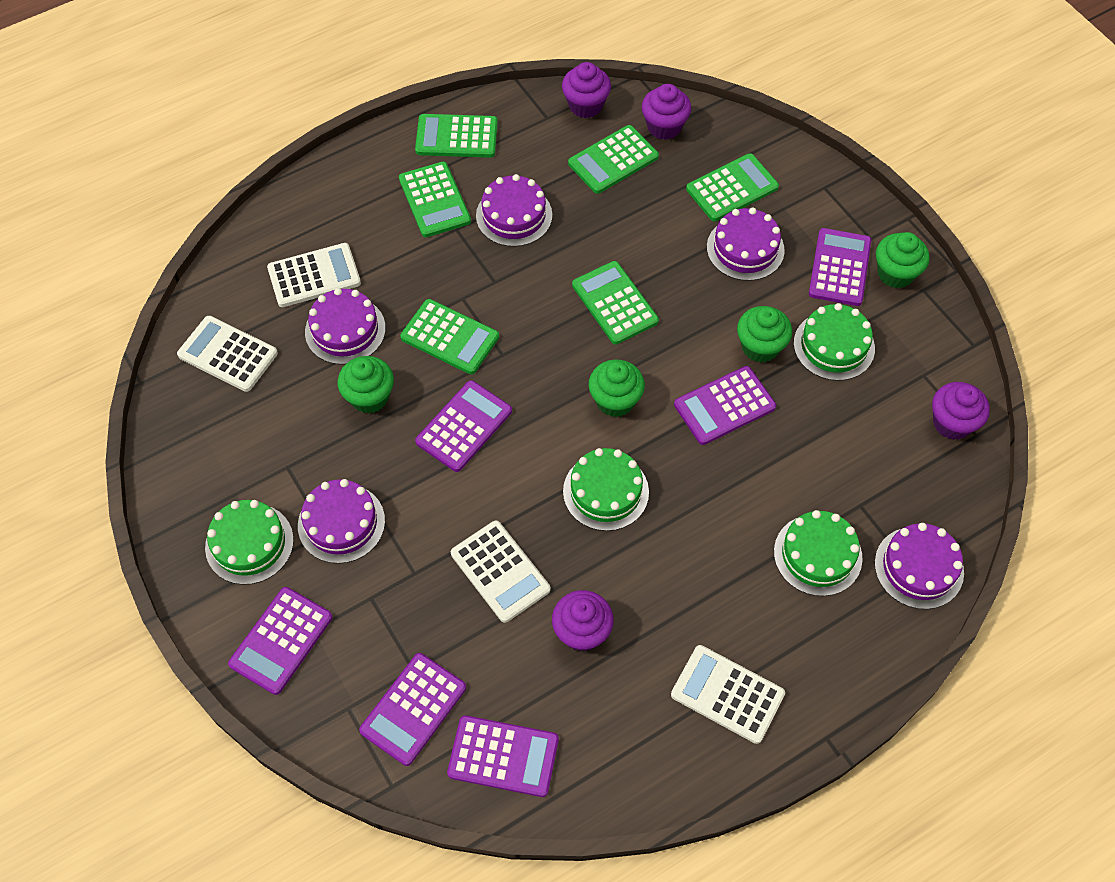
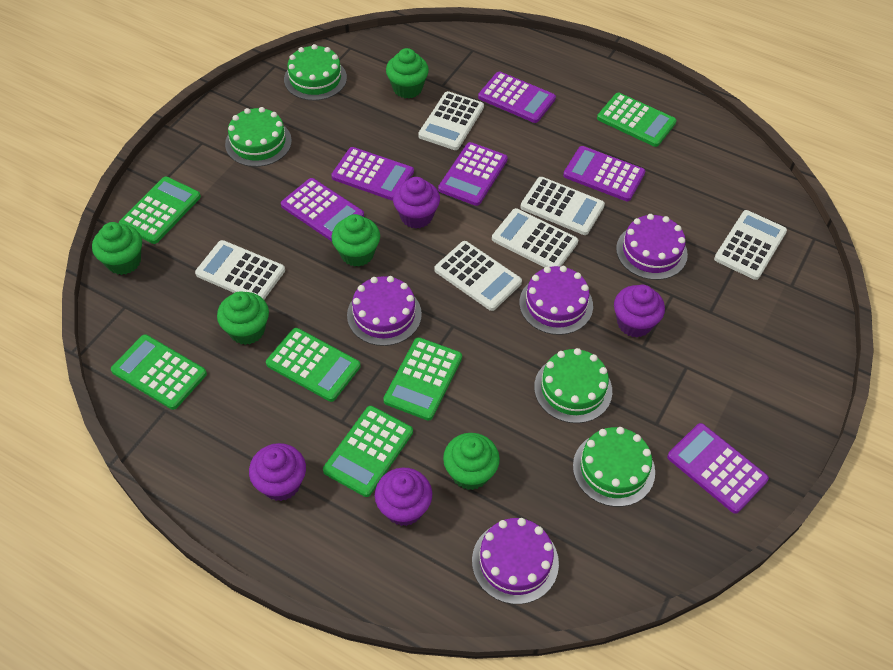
green cupcake: [338,356,394,414] [589,360,645,417] [737,306,792,363] [876,232,930,288] = 4 -> [92,222,142,275] [217,291,269,345] [331,214,380,267] [386,48,429,99] [443,433,500,490] = 5
purple cake: [298,479,385,564] [305,288,386,365] [476,174,552,247] [707,207,785,281] [875,523,964,609] = 5 -> [347,276,422,346] [472,518,559,604] [519,266,593,335] [616,214,688,280] = 4
white calculator: [177,316,278,392] [267,243,361,307] [451,521,551,623] [671,645,785,744] = 4 -> [195,240,285,300] [418,91,484,150] [434,241,522,311] [492,208,578,267] [521,177,605,235] [714,210,787,280] = 6

